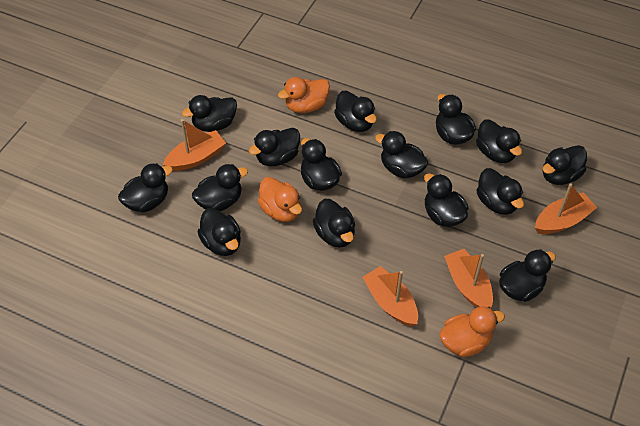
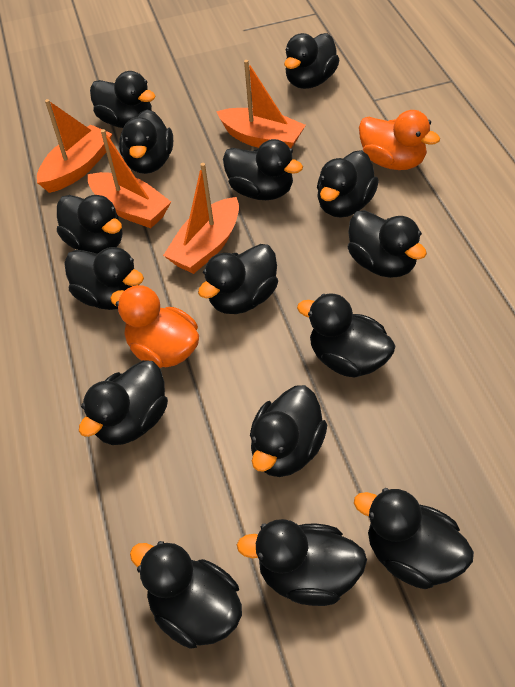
orange duck: [257,177,302,222] [278,77,330,113] [440,306,505,357] = 3 -> [110,285,199,368] [359,110,440,170] = 2

